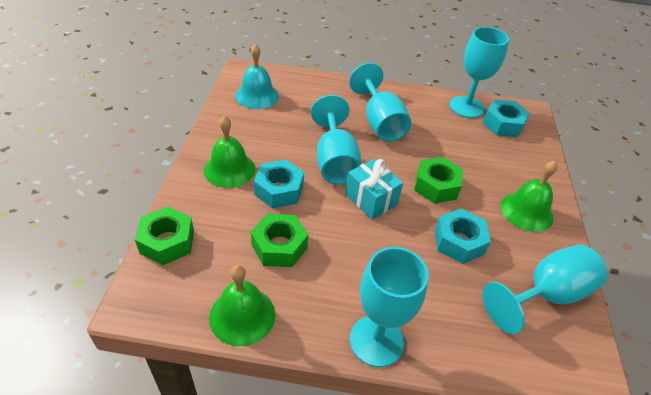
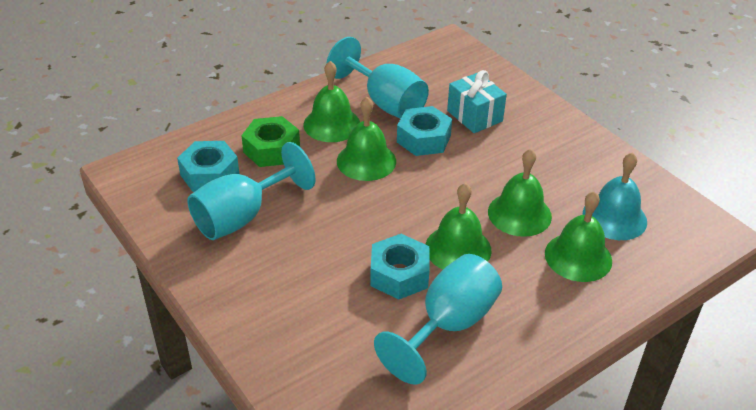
green bell: [204,116,255,188] [209,265,275,346] [501,161,557,232] = 3 -> [304,61,360,142] [337,97,396,181] [426,183,491,269] [488,149,552,237] [545,191,612,282] = 5
green nut: [135,207,194,265] [251,214,308,267] [414,157,463,204] = 3 -> [241,116,300,167] = 1
turquoise goblet: [311,95,361,185] [349,63,411,142] [350,247,429,367] [449,27,509,118] [483,245,607,334] = 5 -> [187,142,316,240] [326,37,429,119] [374,254,502,385] = 3

